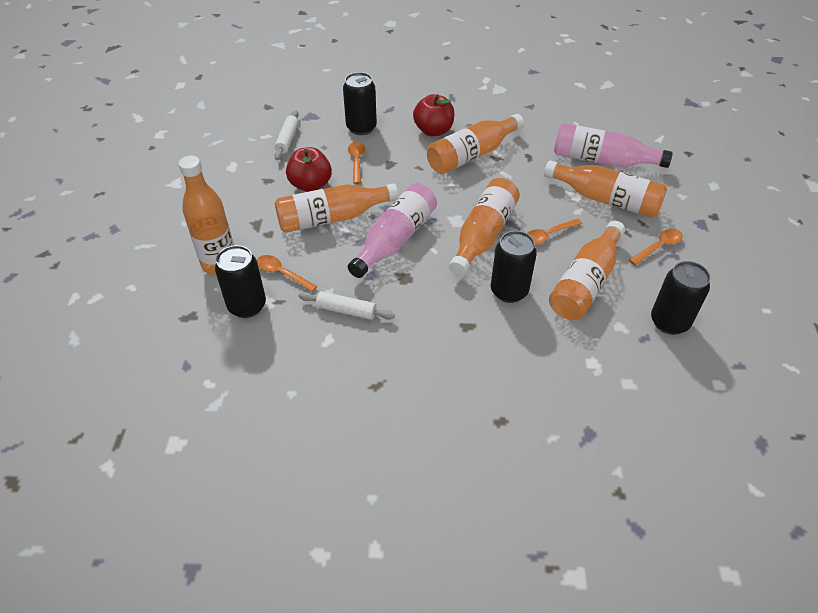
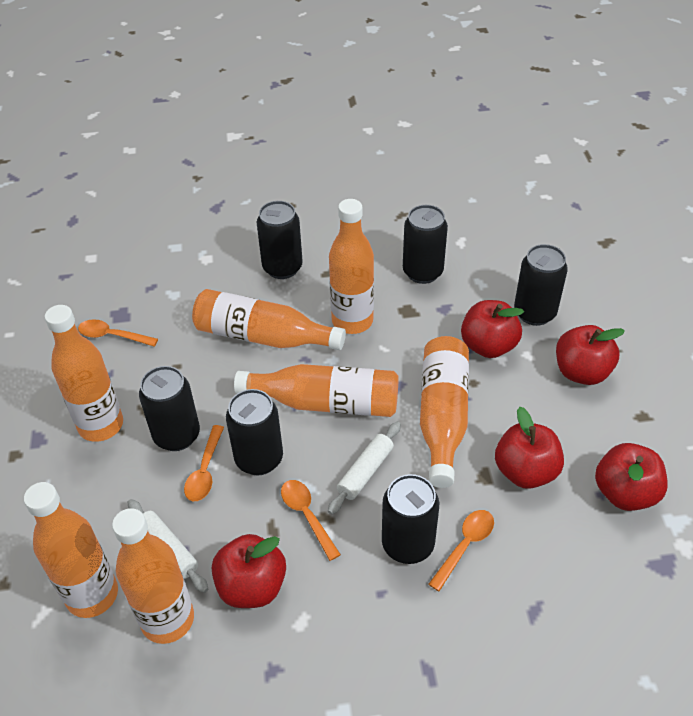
black can: [215,245,266,318] [343,72,377,135] [491,231,537,303] [651,261,710,335] = 4 -> [139,366,200,451] [226,389,283,475] [257,201,303,279] [382,474,439,564] [403,205,448,284] [514,244,568,326] = 6
orange bottle: [178,156,234,275] [275,183,398,233] [427,114,524,174] [449,178,520,276] [544,161,667,218] [549,221,625,320] = 6 -> [24,482,118,618] [45,305,123,442] [112,508,194,644] [192,289,346,350] [234,364,398,417] [329,199,374,334] [420,336,469,488] = 7
pink bottle: [348,183,437,278] [554,123,673,168] = 2 -> none = 0
red apple: [286,147,332,192] [413,94,454,136] = 2 -> [212,534,286,608] [461,300,524,358] [495,407,564,489] [556,325,625,385] [595,443,668,511] = 5

